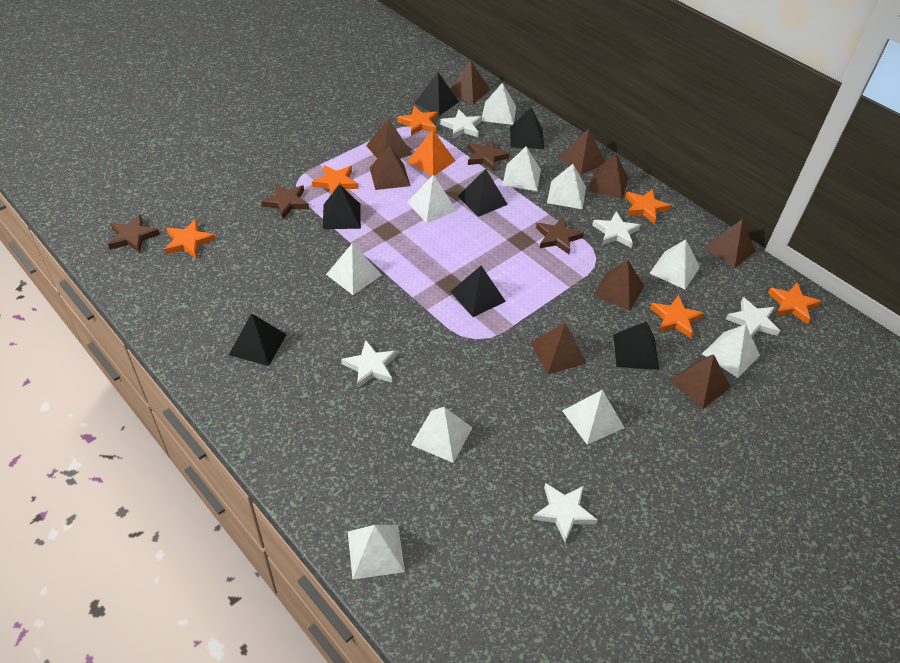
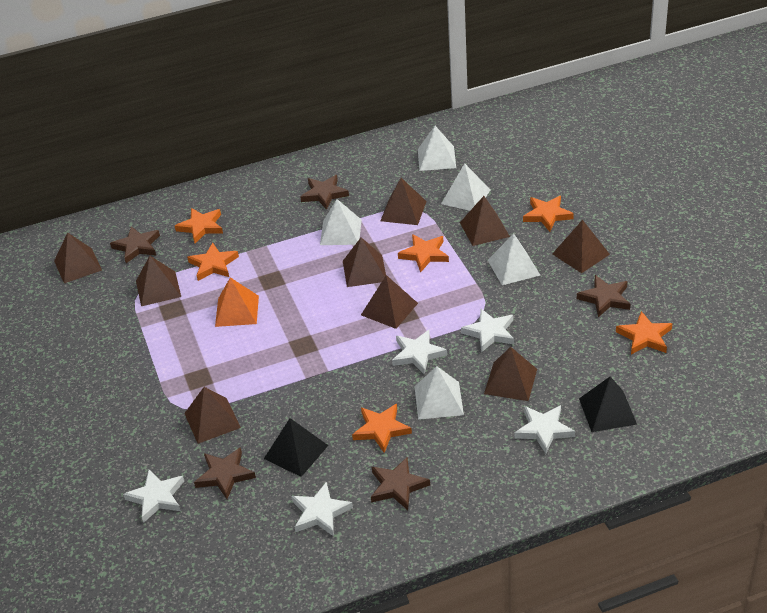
black pyramid: [229,313,287,366] [323,184,361,229] [414,72,459,116] [450,266,506,317] [458,169,508,217] [510,107,544,149] [613,321,659,370] = 7 -> [264,418,329,477] [579,376,637,432] = 2
brown star: [108,215,160,253] [261,184,309,219] [468,140,510,171] [536,217,584,254] = 4 -> [110,226,160,263] [194,447,256,499] [300,175,349,210] [371,457,430,510] [577,275,630,317] = 5
white pyramid: [326,243,382,295] [348,525,405,580] [407,175,457,223] [411,407,473,463] [482,83,516,125] [502,146,541,191] [547,164,586,209] [562,390,625,445] [649,239,700,289] [702,324,760,378] = 10 -> [320,199,362,245] [414,366,464,420] [418,126,456,171] [441,163,490,211] [488,233,540,285] = 5

